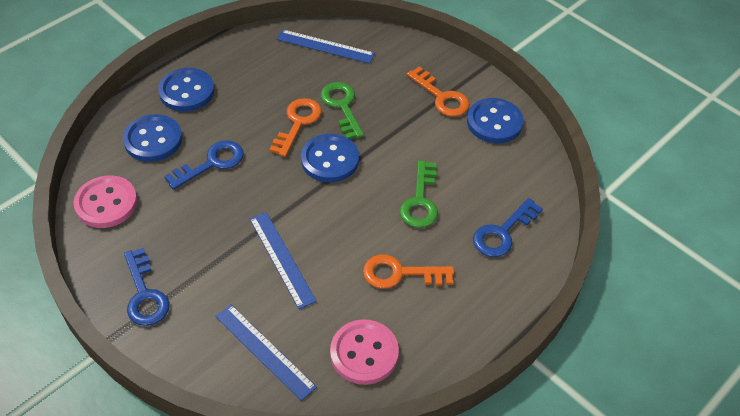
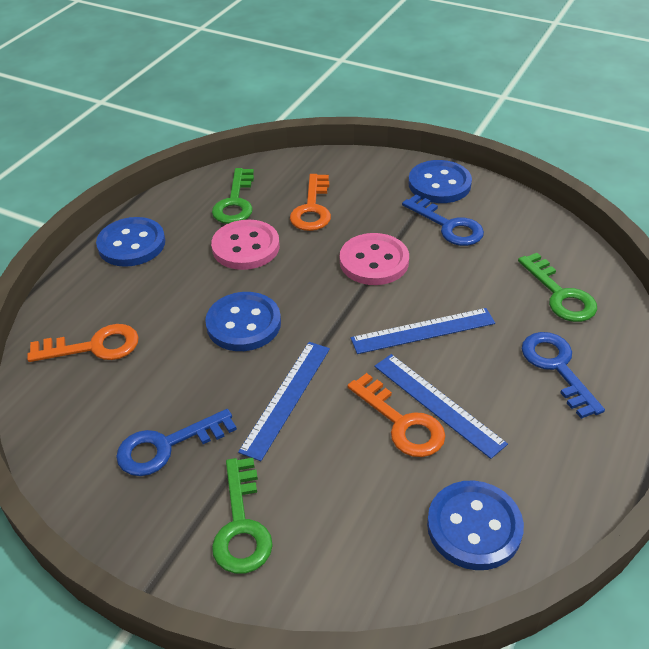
green key: [321,82,364,139] [400,160,438,228] = 2 -> [212,168,254,224] [212,458,273,574] [518,253,597,322] = 3

